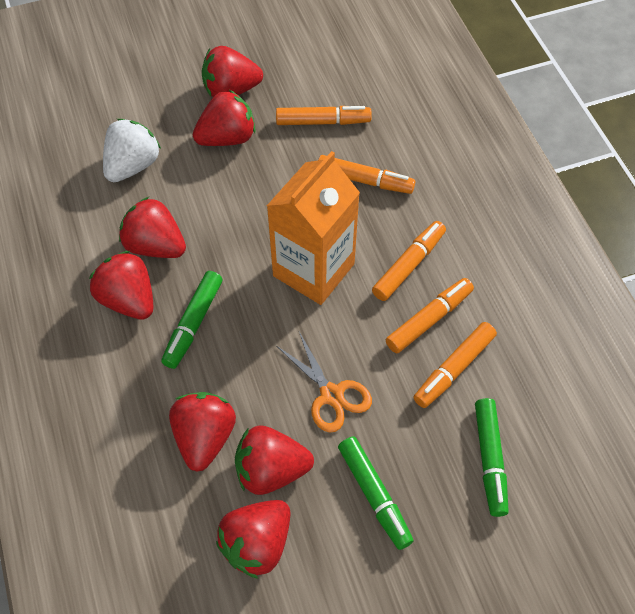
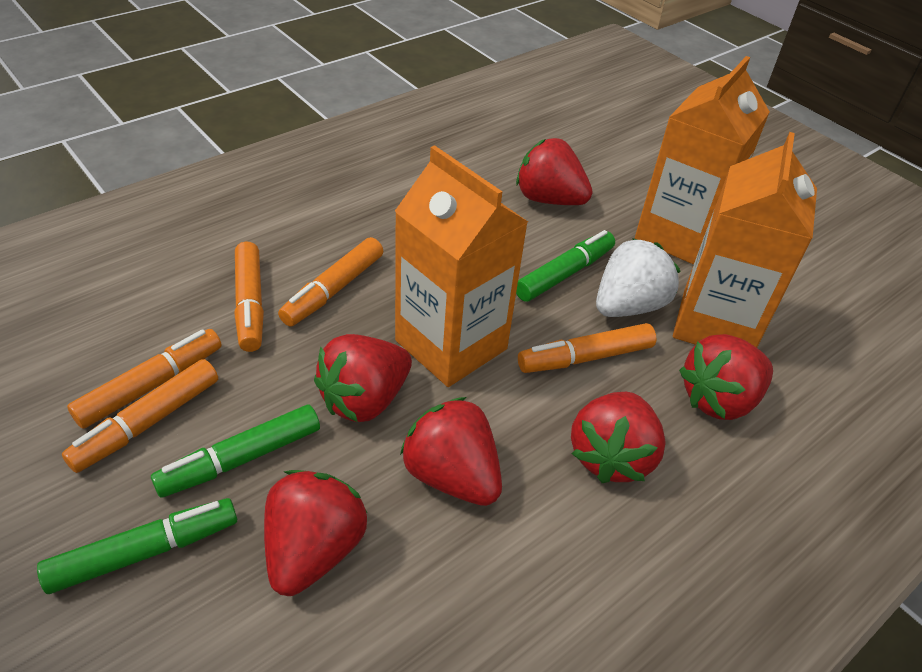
orange carton: [267,151,360,305] = 1 -> [395,145,528,387] [635,56,770,265] [673,132,817,348] = 3
orange scissors: [277,332,372,433] = 1 -> none = 0
red strawberry: [89,251,154,320] [119,197,186,258] [169,392,236,472] [193,90,256,146] [202,46,263,97] [216,500,291,579] [235,425,314,495] = 7 -> [264,470,367,596] [314,334,412,422] [400,397,502,506] [516,138,593,205] [571,392,666,483] [679,334,773,420] = 6

